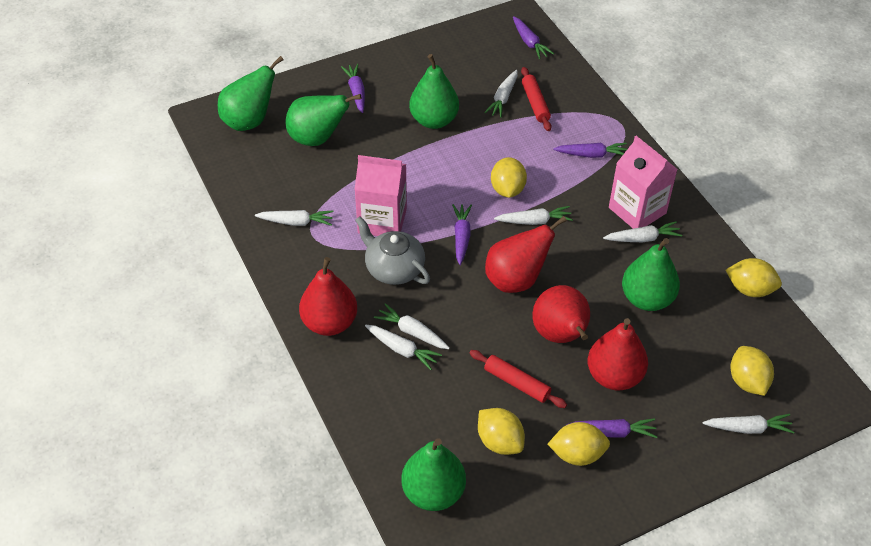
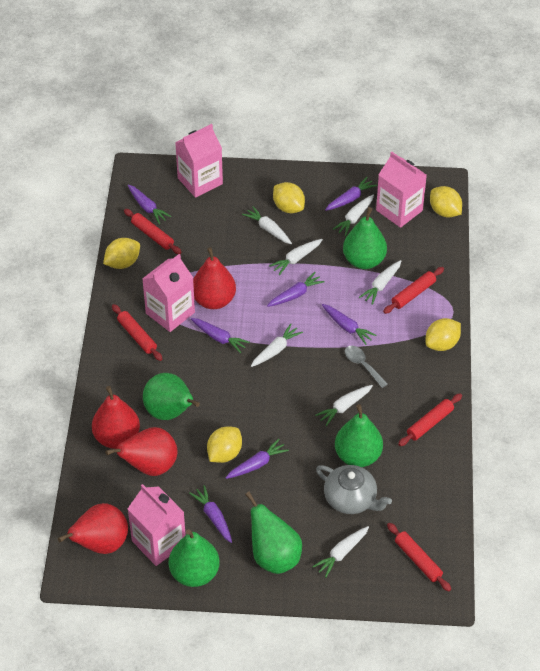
grey spoon: none = 0 -> [345,346,388,388] = 1
pink carton: [354,155,407,236] [609,136,678,229] = 2 -> [128,484,186,566] [142,254,195,332] [175,124,223,198] [376,152,427,228] = 4
purple carrot: [341,64,365,113] [452,204,472,265] [513,16,554,59] [553,143,627,158] [567,418,657,438] = 5 -> [128,185,172,224] [189,485,232,543] [191,318,250,353] [226,439,289,479] [267,272,325,307] [322,304,377,345] [325,177,377,211] = 7
red rolling pin: [470,350,567,408] [521,67,551,131] = 2 -> [112,304,162,361] [124,209,182,254] [383,267,444,314] [387,523,451,591] [398,393,462,446] = 5

